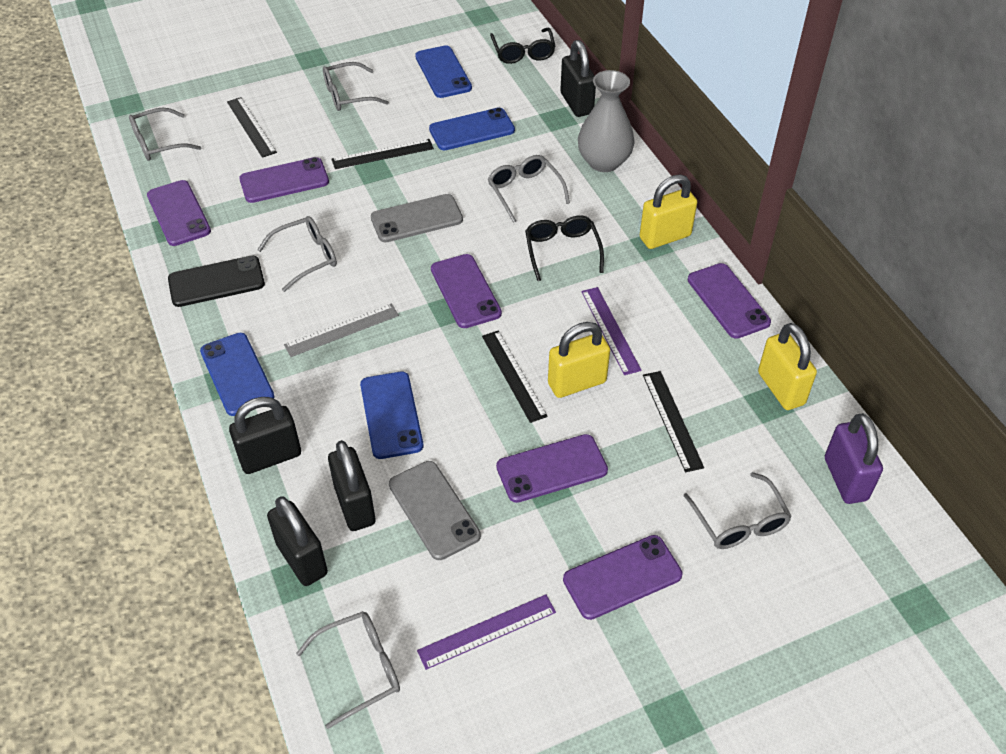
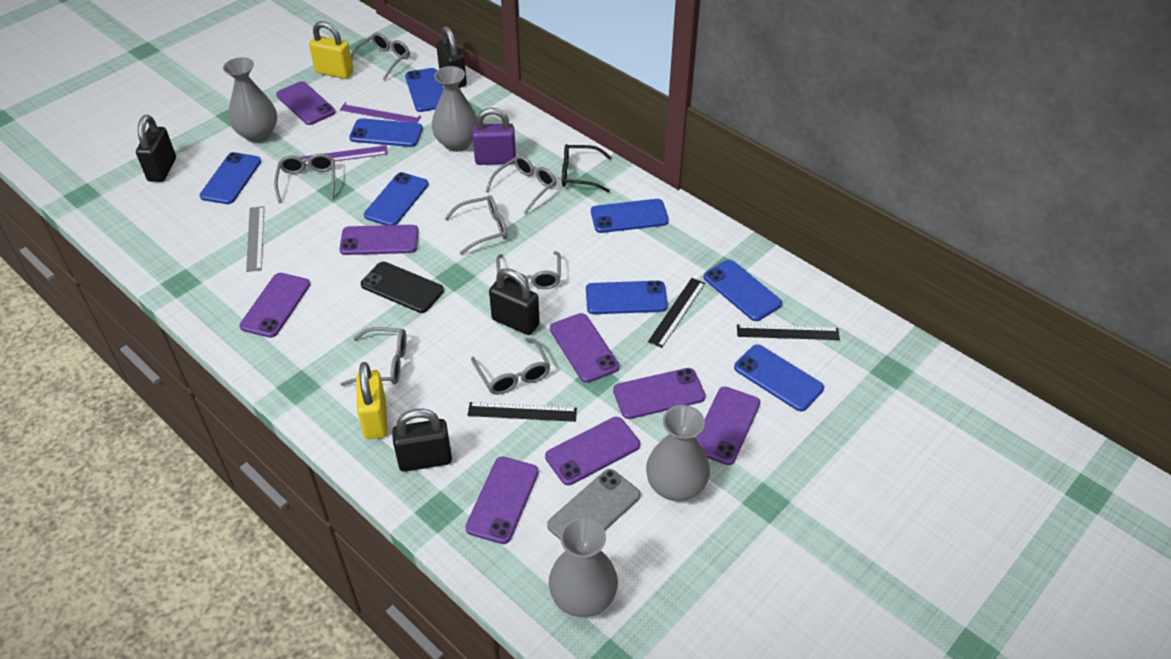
black glasses: [490,28,555,64] [525,215,604,281] = 2 -> [562,144,612,192] = 1
black ruler: [227,97,277,158] [331,139,434,169] [482,330,548,423] [643,371,704,472] = 4 -> [468,402,577,422] [648,278,705,348] [737,324,840,340] = 3
blue phone: [200,333,274,416] [360,371,423,459] [415,45,472,98] [429,107,515,150] = 4 -> [200,152,261,204] [349,118,423,147] [364,172,429,225] [405,68,443,112] [586,281,668,314] [591,199,669,233] [704,260,782,321] [734,345,824,412] = 8
grey glasses: [129,107,202,161] [257,216,337,292] [296,611,400,729] [323,62,389,111] [488,155,570,223] [683,472,792,549] = 6 -> [274,153,335,203] [340,327,406,386] [351,32,410,80] [444,195,508,255] [471,338,550,395] [486,155,556,214] [496,251,561,289] = 7
grey phone: [371,194,463,242] [389,461,481,560] = 2 -> [547,469,640,539] = 1
grey vase: [578,70,635,172] = 1 -> [223,57,277,142] [432,66,477,152] [549,517,618,617] [646,405,710,501] = 4
purple phone: [147,180,211,246] [239,157,329,203] [431,254,502,328] [496,434,608,503] [563,535,683,620] [688,263,771,339] = 6 -> [239,273,310,338] [276,81,336,125] [339,225,419,255] [465,457,539,544] [545,417,640,485] [550,313,619,383] [613,368,706,419] [696,387,760,465] = 8
yellow padlock: [548,322,610,398] [640,175,697,249] [758,323,817,410] = 3 -> [309,21,354,79] [356,362,387,439] = 2

